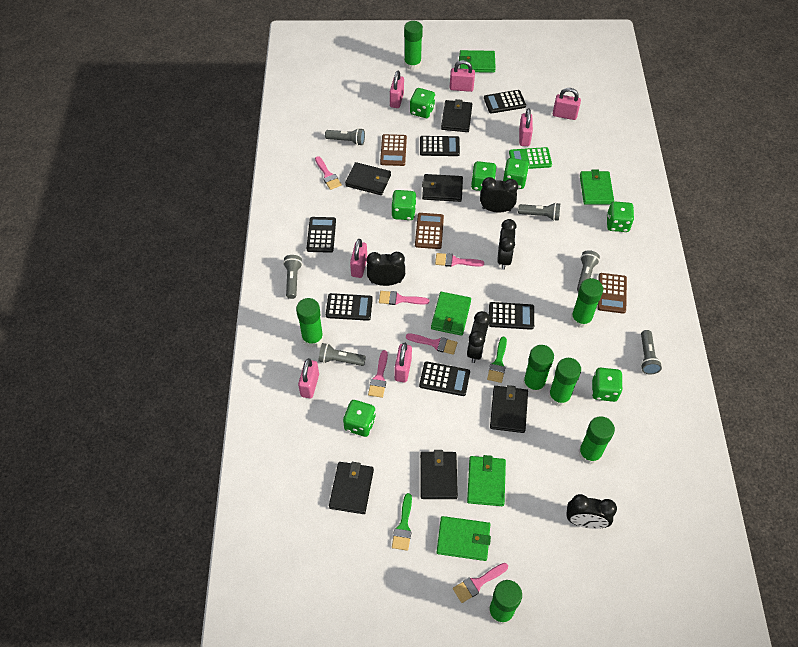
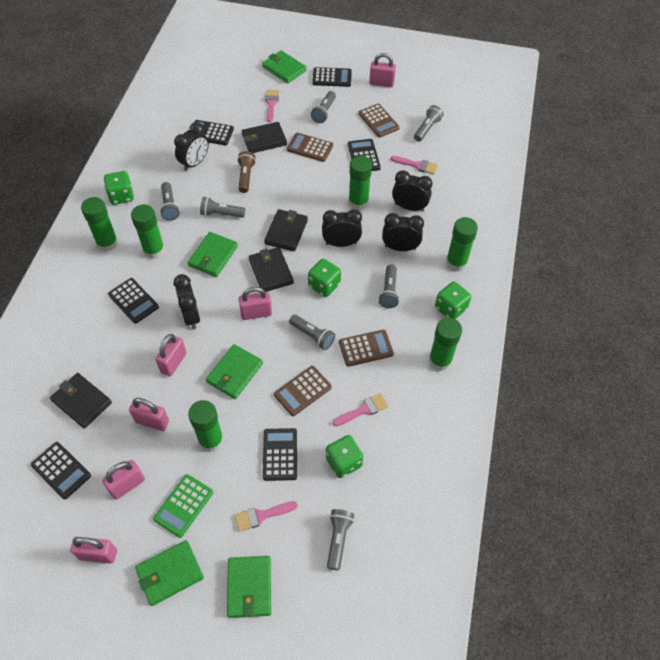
black wallet: [329,462,374,514] [345,162,391,195] [420,450,458,499] [422,174,463,202] [441,99,472,132] [490,385,528,433] = 6 -> [50,373,112,428] [242,122,287,153] [249,247,294,292] [264,209,308,251] = 4
brown calculator: [380,134,407,166] [415,213,444,249] [597,273,627,314] = 3 -> [274,366,332,416] [287,133,333,162] [339,330,394,367] [358,104,400,137] = 4
brown flashlight: none = 0 -> [237,151,256,193] = 1
green brush: [392,493,412,551] [487,337,507,383] = 2 -> none = 0
green dice: [343,400,376,437] [391,190,416,220] [410,88,435,118] [471,161,497,191] [503,158,529,189] [592,368,623,402] [607,201,634,232] = 7 -> [104,171,134,205] [308,259,341,297] [326,435,363,478] [435,282,471,319] = 4
green glue stick: [296,298,324,348] [404,21,423,70] [489,580,522,625] [523,345,554,394] [548,358,581,407] [571,278,603,328] [579,416,615,464] = 7 -> [81,197,118,252] [131,205,165,259] [188,400,224,452] [348,156,372,210] [429,318,462,371] [446,217,478,271] = 6
grey flashlight: [283,255,302,299] [318,343,366,366] [325,128,365,146] [518,202,560,221] [577,250,600,292] [640,330,662,375] = 6 -> [160,182,180,221] [200,197,245,218] [289,315,335,350] [311,91,336,123] [327,509,354,570] [378,264,400,308] [414,105,444,141] = 7
pink brush: [315,156,342,190] [368,350,388,398] [379,291,429,305] [406,333,457,355] [435,253,484,267] [453,563,508,603] = 6 -> [234,501,298,532] [265,90,279,122] [332,393,388,426] [391,156,438,175] = 4
pink padlock: [298,358,319,398] [350,239,367,278] [390,71,404,108] [395,342,412,383] [450,60,475,92] [519,108,533,146] [553,88,581,120] = 7 -> [70,537,117,564] [102,460,145,500] [129,398,169,431] [155,334,187,376] [238,287,272,320] [369,53,396,87] = 6

